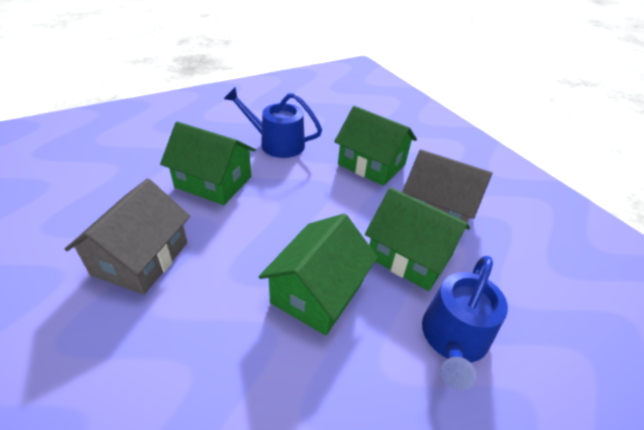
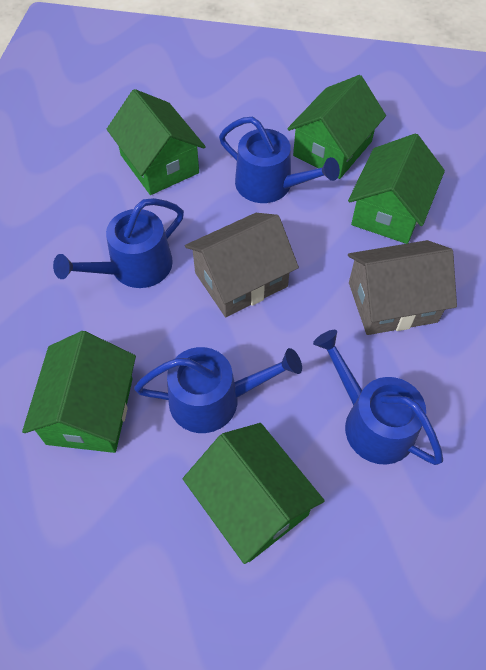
blue watering can: [224,87,322,158] [422,256,508,391] = 2 -> [53,198,184,288] [134,347,302,433] [219,117,340,203] [313,330,443,465] = 4
green house: [160,121,256,205] [258,214,378,336] [334,106,417,186] [365,187,470,291] = 4 -> [22,331,136,453] [107,89,206,195] [183,423,325,564] [287,75,386,179] [348,133,445,244] = 5

